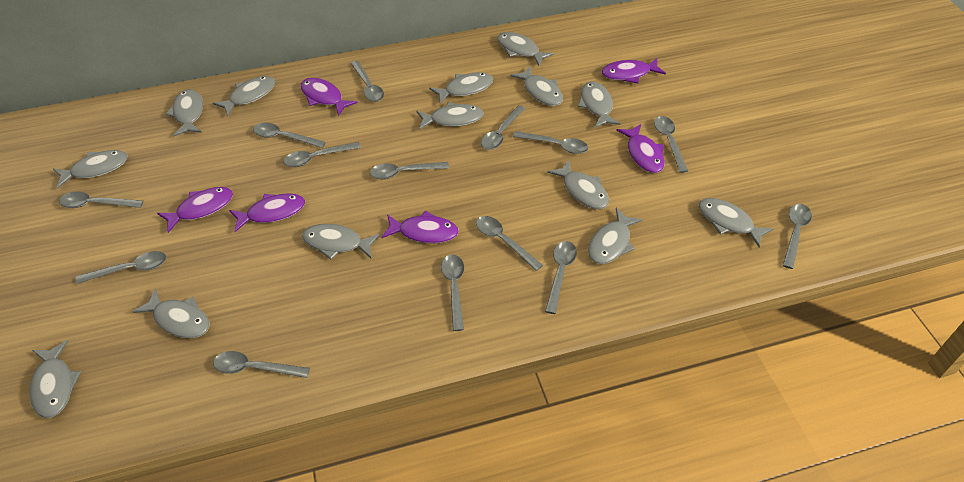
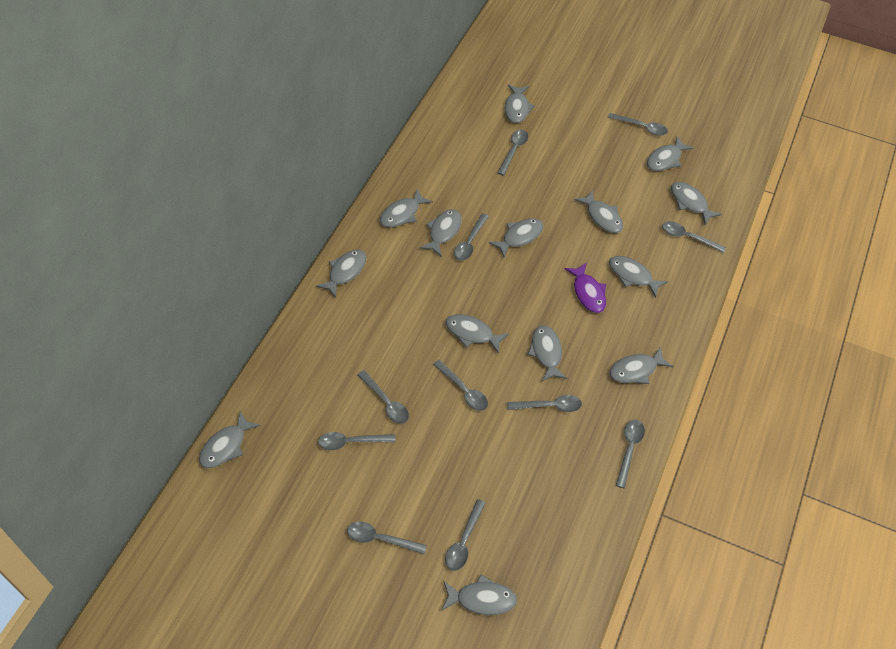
grey spoon: [59,191,143,208] [76,251,166,284] [213,351,310,378] [253,123,326,148] [283,142,361,167] [351,61,384,102] [370,162,449,179] [441,254,464,331] [476,216,543,271] [481,105,526,150] [513,131,588,154] [545,241,577,314] [654,116,688,173] [783,204,812,269] = 14 -> [318,432,395,450] [347,522,427,554] [358,370,409,424] [433,360,488,411] [445,499,486,571] [454,213,489,261] [498,130,528,175] [507,395,582,412] [608,113,668,136] [616,420,645,488] [662,221,726,253] = 11
purple fish: [157,187,233,233] [229,193,305,232] [300,78,358,116] [381,211,459,243] [602,58,666,83] [616,124,665,173] = 6 -> [564,263,606,313] = 1

